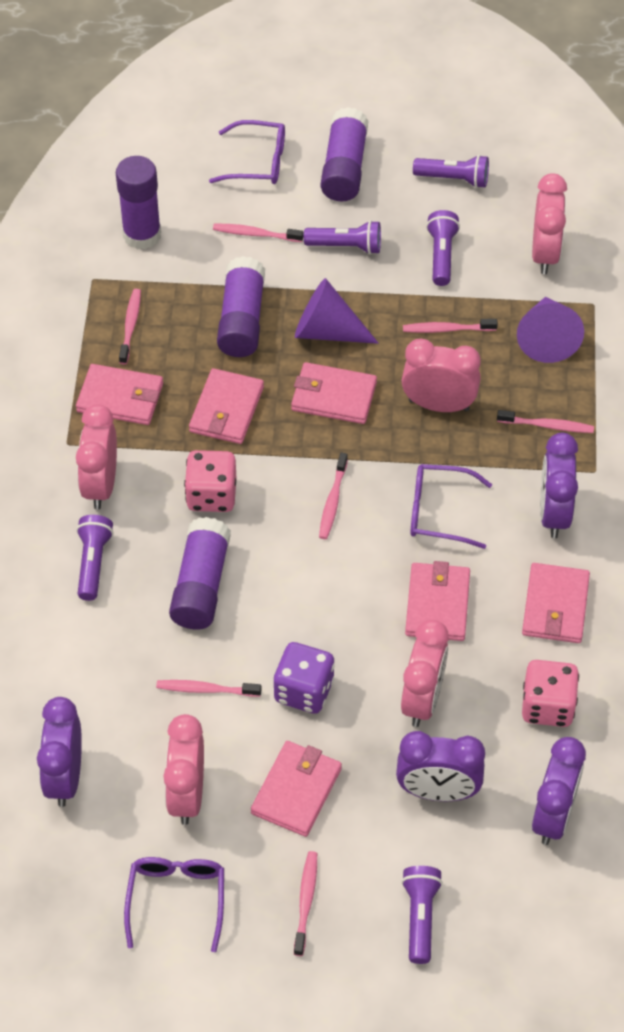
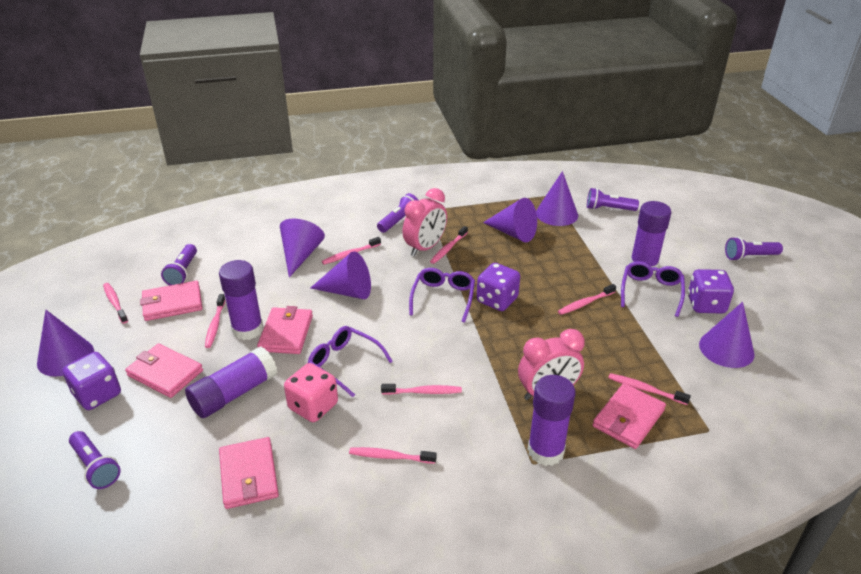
pink clock: [76,404,117,509] [163,714,204,825] [401,620,449,727] [402,339,481,412] [532,173,567,274] = 5 -> [402,188,447,256] [518,329,585,400] = 2
pink dice: [184,450,236,512] [522,660,579,727] = 2 -> [284,363,338,422] = 1
pink toothbrush: [119,289,141,365] [156,680,262,697] [213,224,304,242] [294,851,317,956] [319,452,348,539] [403,319,498,333] [497,410,594,433] = 7 -> [103,283,128,324] [205,294,226,348] [322,237,381,265] [349,447,437,464] [381,384,462,395] [430,226,468,264] [558,284,616,315] [608,373,691,405] = 8
pink wallet: [76,364,163,425] [189,368,264,444] [251,741,342,837] [291,362,377,424] [405,561,470,641] [522,563,590,643] = 6 -> [125,344,203,398] [140,281,202,321] [219,437,279,509] [257,306,313,354] [592,383,666,449] = 5
purple clock: [37,697,82,807] [396,731,485,801] [532,737,586,845] [540,433,578,538] = 4 -> none = 0
purple cone: [295,278,379,344] [517,297,584,363] = 2 -> [37,310,94,377] [280,219,325,278] [311,251,371,299] [483,198,537,242] [536,171,578,226] [699,302,755,368] = 6
purple dice: [273,642,335,714] = 1 -> [63,352,121,410] [477,263,520,311] [688,269,734,314] = 3

